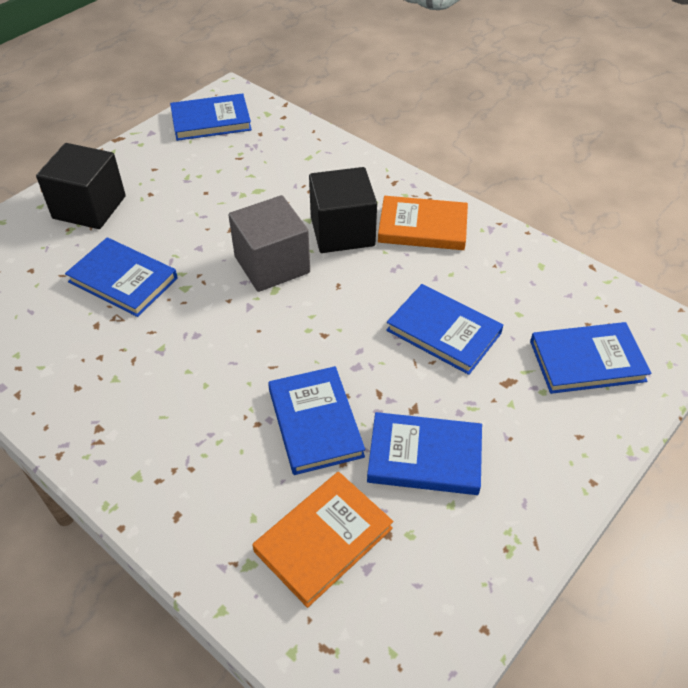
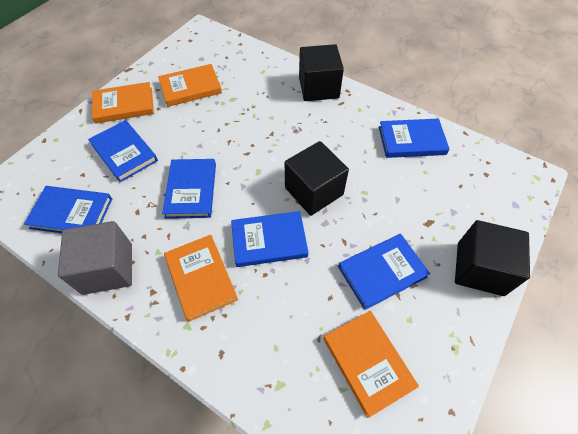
black cube: [36,143,126,229] [309,167,377,253] = 2 -> [285,141,349,216] [299,44,344,101] [455,220,530,296] = 3
orange book: [252,472,393,608] [378,196,468,250] = 2 -> [92,82,154,124] [158,64,222,107] [164,235,238,322] [323,311,419,418] = 4

